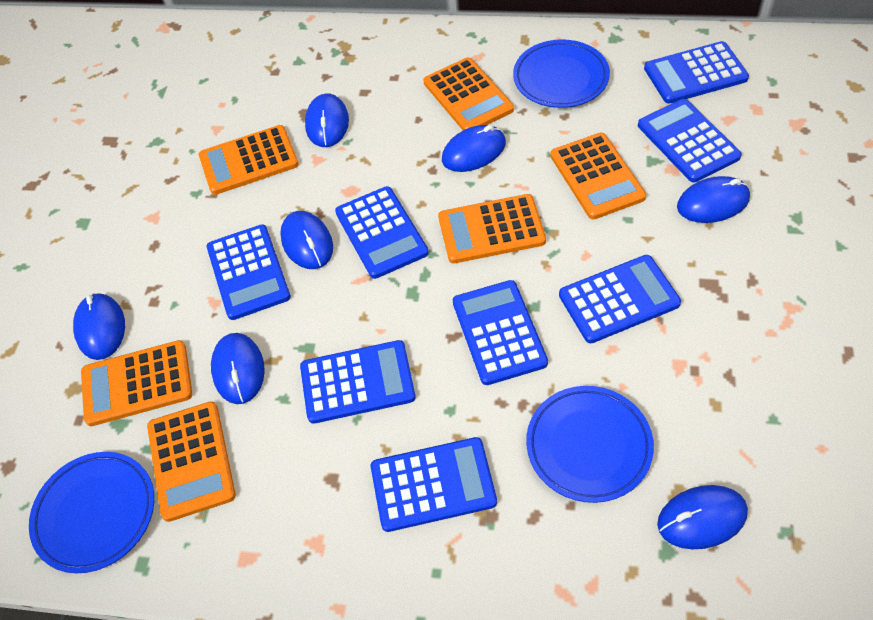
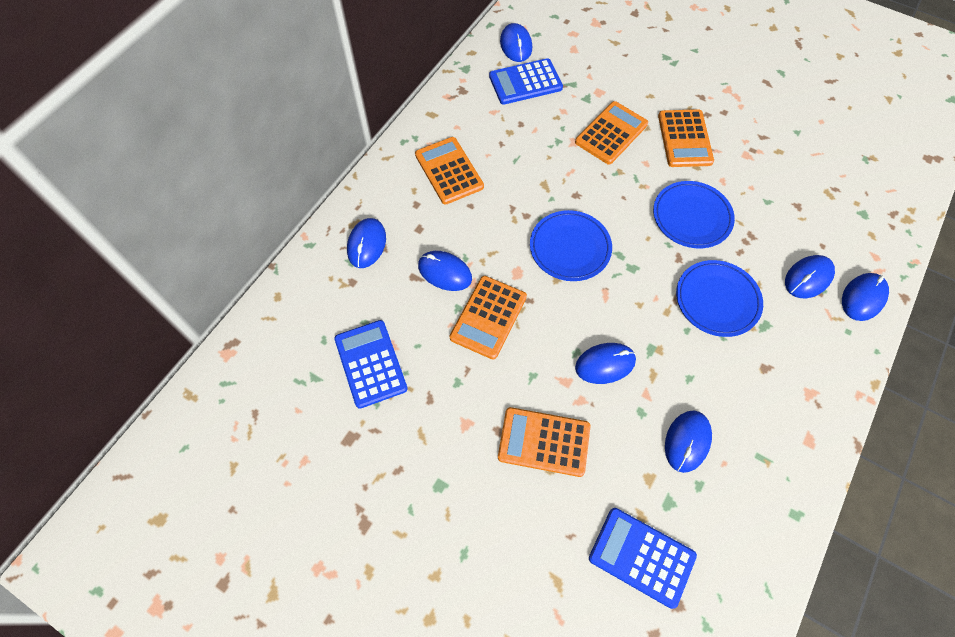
blue calculator: [207,224,291,320] [300,340,416,424] [335,186,429,279] [371,437,497,532] [453,280,548,385] [559,255,681,343] [638,99,742,182] [644,41,749,104] = 8 -> [334,320,408,409] [489,58,563,105] [589,508,697,609] = 3
orange calculator: [81,340,192,426] [147,401,236,522] [199,125,299,195] [423,57,514,130] [438,194,546,263] [550,133,646,219] = 6 -> [415,137,484,205] [450,276,527,360] [498,407,591,477] [575,101,648,165] [658,109,714,167] = 5

